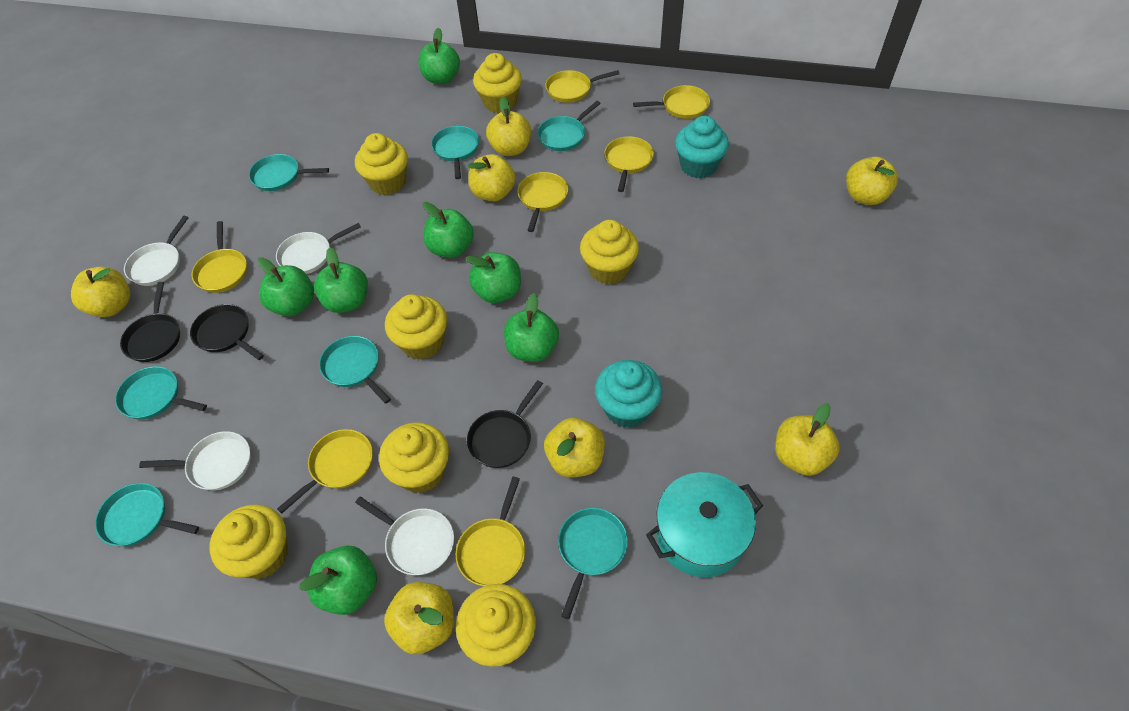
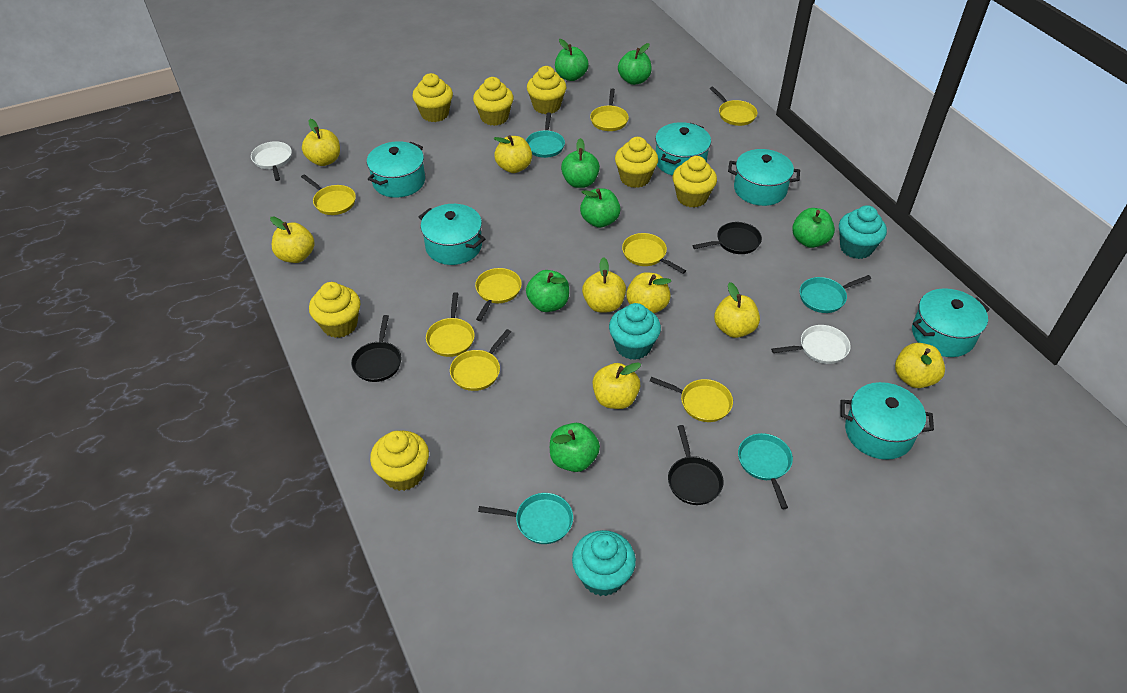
turquoise cupcake: [595,360,662,428] [675,116,729,179] = 2 -> [572,530,636,596] [609,303,661,360] [839,205,887,259] = 3
turquoise pan: [95,483,199,546] [115,366,207,419] [249,154,329,191] [319,336,391,404] [431,126,479,179] [537,101,601,151] [558,508,628,619] = 7 -> [478,493,573,544] [526,112,565,158] [738,433,793,509] [800,275,871,313] = 4
turquoise pot: [646,472,763,577] = 1 -> [367,141,425,198] [419,204,485,265] [655,122,711,176] [728,149,800,206] [841,382,934,460] [912,288,990,357] = 6
white pan: [124,216,189,286] [139,431,251,490] [276,223,361,274] [355,496,454,575] = 4 -> [251,141,292,181] [771,325,851,364] = 2
yellow apple: [71,267,130,317] [384,582,454,654] [468,154,516,201] [486,97,531,156] [544,418,605,478] [775,403,840,476] [846,157,898,205] = 7 -> [270,216,315,263] [302,119,340,166] [494,135,532,173] [582,257,626,313] [592,362,641,409] [626,272,671,313] [714,282,760,338] [895,343,945,388] = 8
yellow pan: [192,221,247,293] [277,429,373,514] [456,477,525,586] [517,172,568,232] [545,70,620,103] [604,136,654,192] [633,85,710,119] = 7 -> [301,174,356,215] [426,292,475,357] [450,329,511,391] [475,268,522,321] [590,88,629,131] [622,233,686,274] [650,377,733,422] [710,87,757,126] = 8

